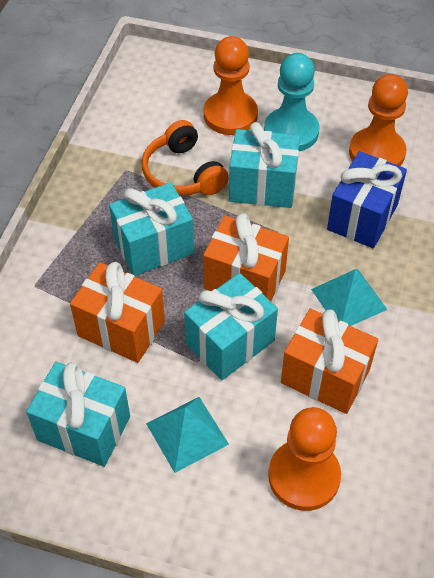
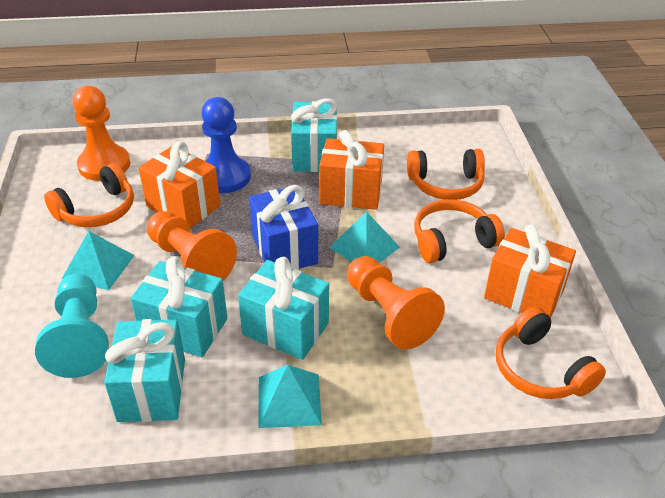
blue pawn: none = 0 -> [201,97,251,193] = 1
orange headphones: [141,120,229,196] = 1 -> [44,163,134,227] [407,149,485,200] [414,199,505,263] [496,307,606,399] = 4
turquoise pyramid: [146,397,229,473] [311,269,388,326] = 2 -> [62,231,135,290] [258,365,322,428] [329,212,400,263] = 3

